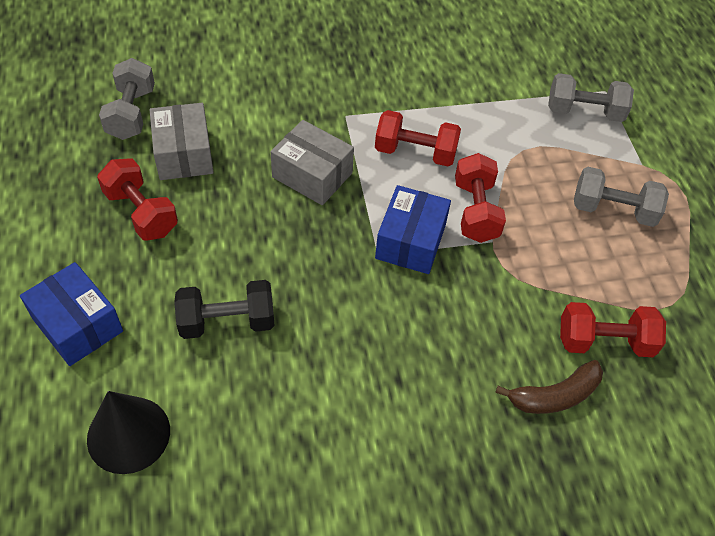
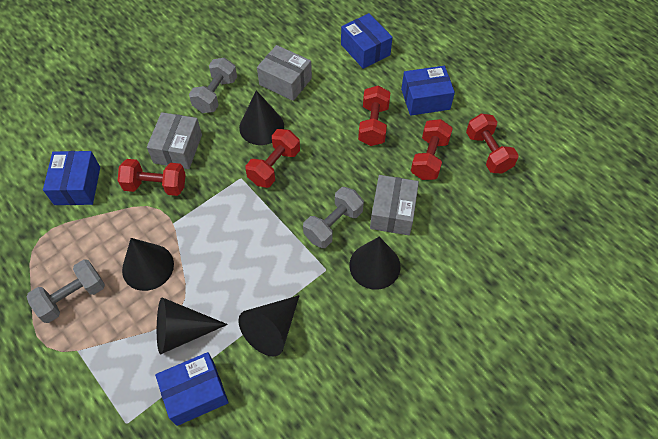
black cone: [87,391,170,474] = 1 -> [122,238,174,291] [157,298,228,354] [238,295,300,357] [239,90,284,145] [349,237,401,290] = 5
black dumbbell: [174,280,275,339] = 1 -> none = 0
blue box: [20,262,123,366] [375,185,451,274] = 2 -> [43,151,100,205] [155,352,229,426] [341,13,393,69] [401,66,455,116] = 4
brown banana: [495,360,603,414] = 1 -> none = 0
grey box: [150,103,214,180] [271,120,354,205] = 2 -> [147,112,202,169] [257,45,312,101] [370,175,419,235] = 3
red dumbbell: [97,158,178,240] [375,110,461,167] [455,153,506,243] [560,302,666,357] = 4 -> [118,159,186,196] [245,129,300,188] [358,86,391,146] [411,119,453,180] [466,114,519,173] = 5

